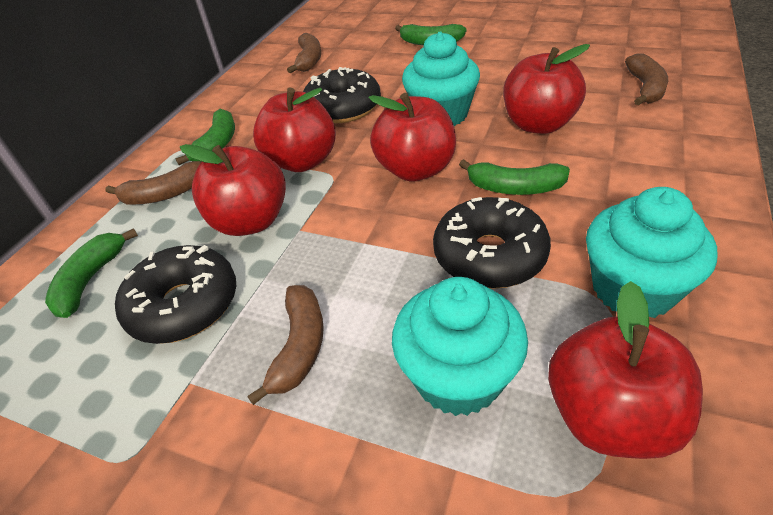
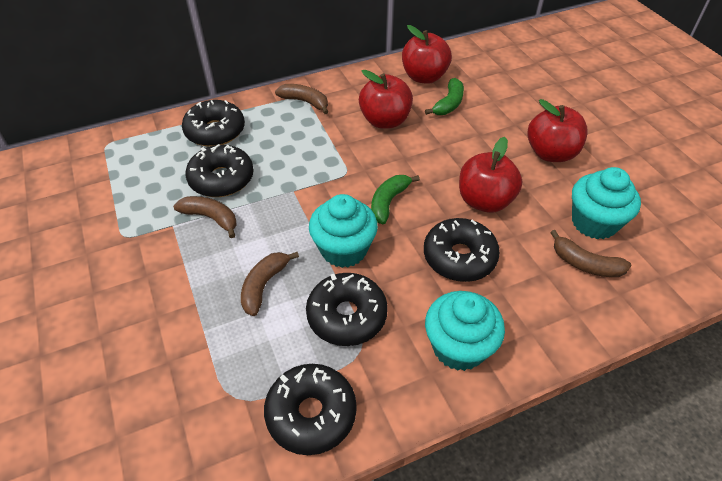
black donut: [115,245,236,344] [303,67,381,123] [433,197,551,289] = 3 -> [182,100,245,147] [185,144,254,197] [264,364,357,455] [306,273,388,346] [424,218,500,282] = 5
green banana: [45,228,138,318] [175,109,235,165] [395,24,466,45] [459,159,570,195] = 4 -> [371,175,420,224] [425,78,464,115] = 2
red apple: [180,144,286,236] [253,88,336,172] [369,93,456,182] [503,44,590,134] [548,281,703,459] = 5 -> [359,70,413,129] [402,25,452,84] [459,137,522,213] [528,99,588,162] = 4

